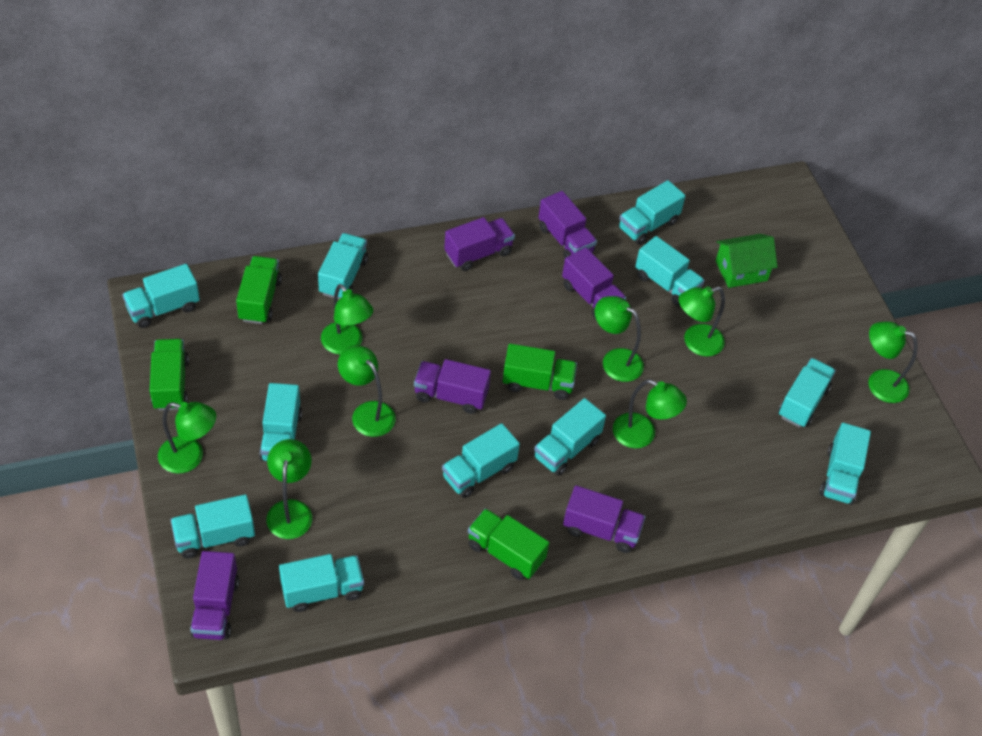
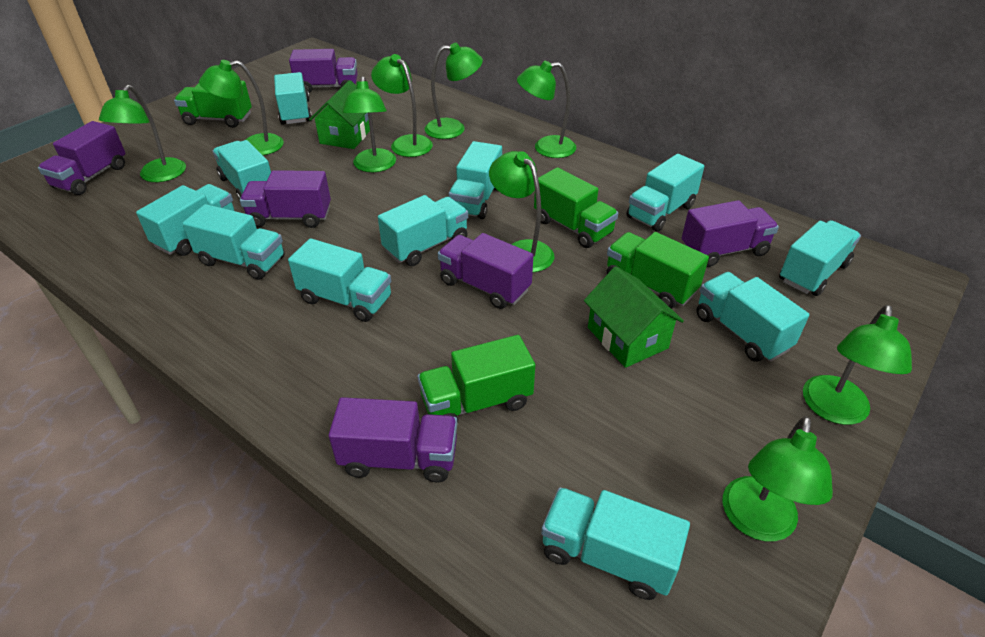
green house: [716,234,778,288] = 1 -> [309,80,370,149] [584,266,684,368] = 2
green lamp: [158,402,216,474] [266,439,312,539] [321,284,373,354] [338,345,396,437] [595,296,644,382] [613,379,687,448] [679,286,725,357] [868,321,918,403] = 8 -> [99,85,186,182] [199,60,284,155] [342,76,396,172] [371,54,433,157] [425,43,483,139] [489,151,554,272] [517,61,576,158] [722,416,833,541] [803,305,912,425] = 9

